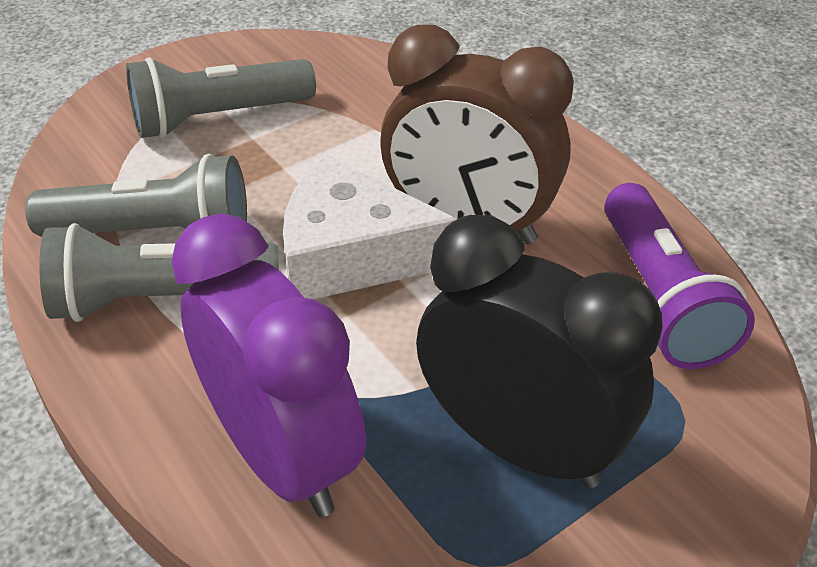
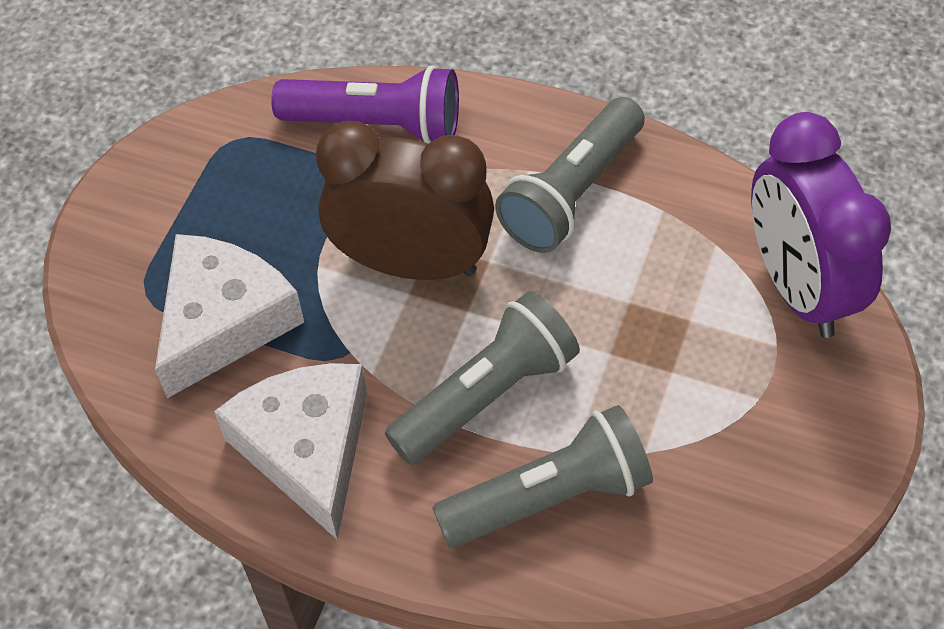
black clock: [416,215,662,488] = 1 -> none = 0
white cheese: [283,155,457,299] = 1 -> [155,234,304,398] [214,363,367,540] = 2

